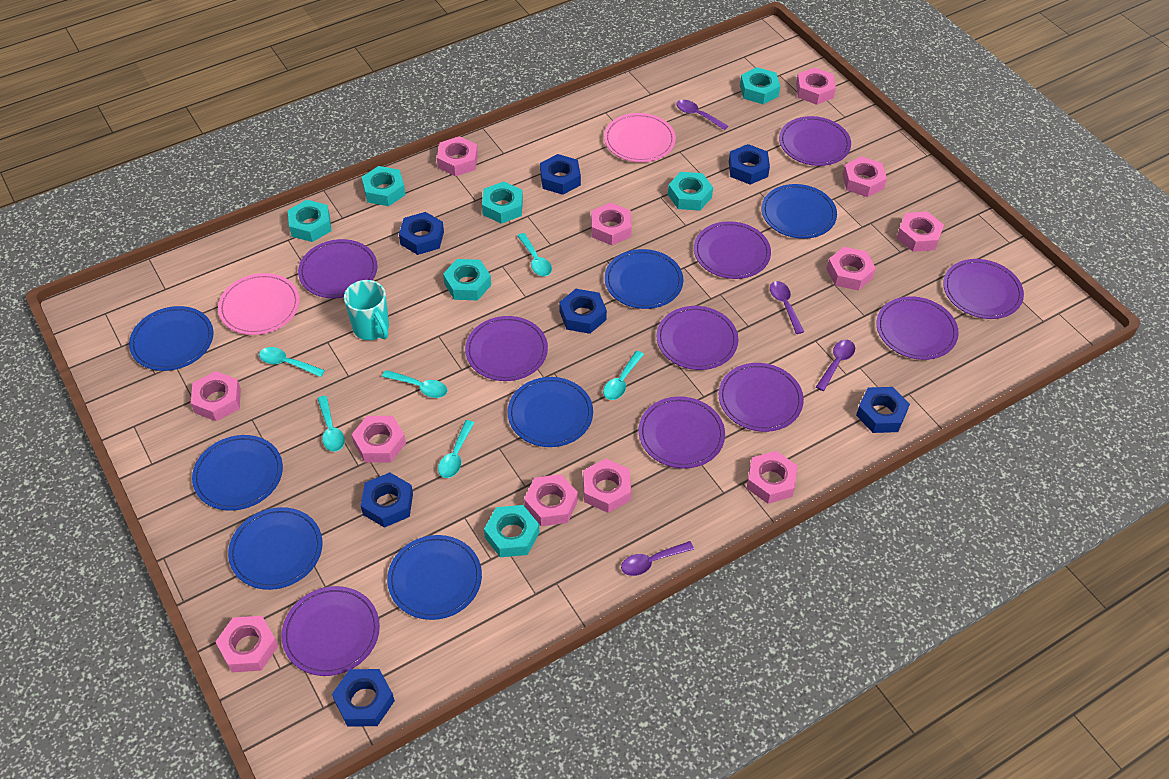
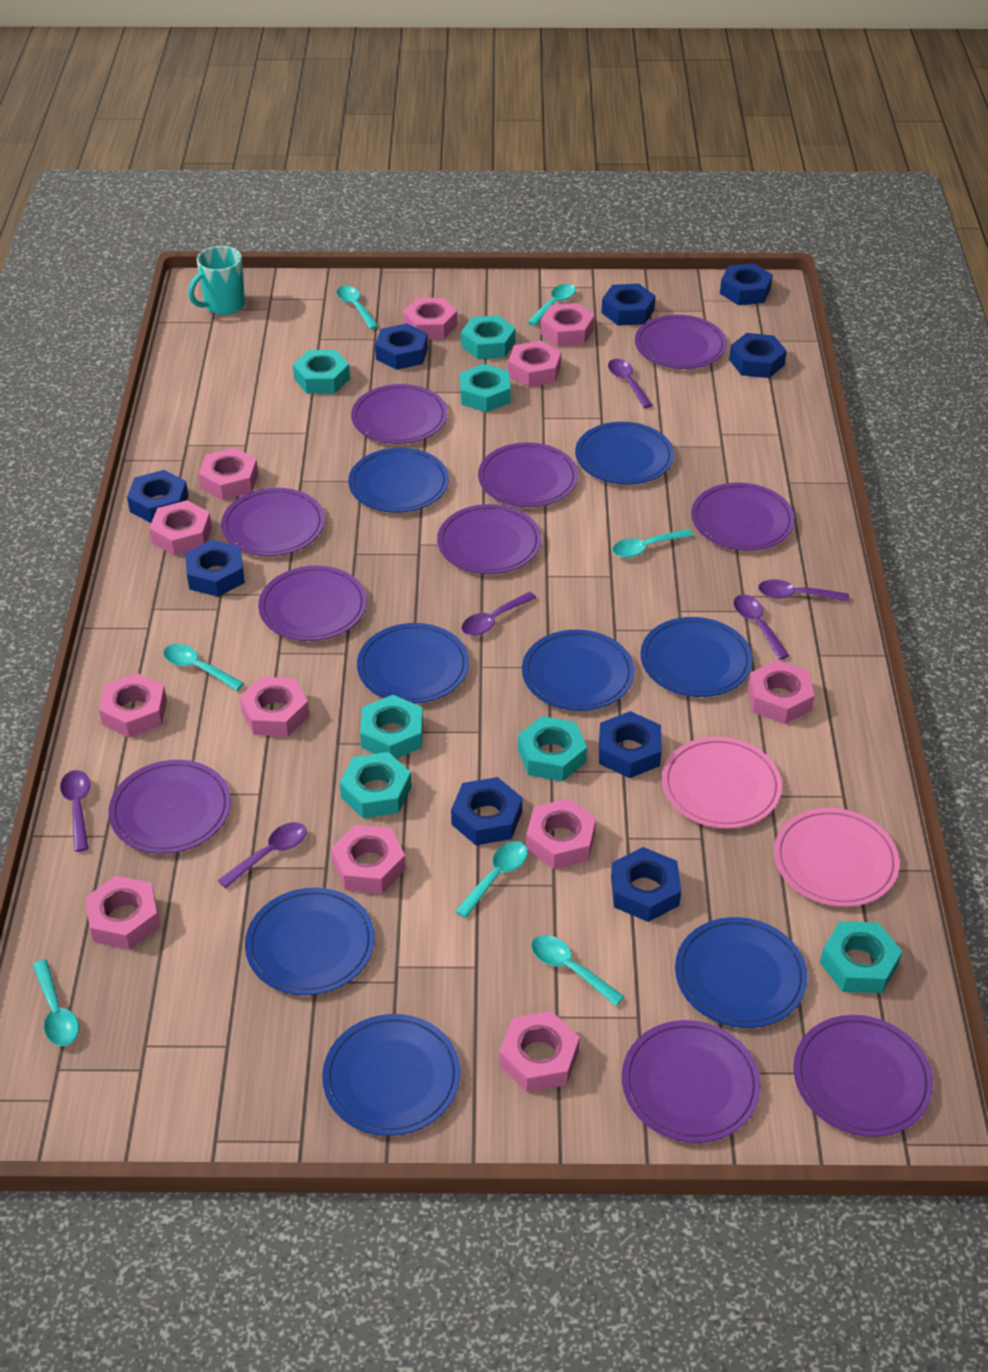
blue nut: [332,669,395,727] [361,473,413,528] [399,212,444,255] [540,154,581,195] [559,289,607,334] [729,144,770,185] [856,387,910,433] = 7 -> [127,470,188,523] [185,540,245,597] [375,323,428,370] [451,777,522,845] [599,711,662,778] [601,283,655,326] [611,847,681,922] [720,263,773,305] [729,333,787,378] = 9
blue plate: [129,306,214,371] [192,435,283,511] [228,507,322,590] [387,535,482,620] [508,377,593,447] [605,249,683,309] [762,184,837,239] = 7 -> [245,888,375,995] [322,1014,461,1136] [348,448,449,513] [357,623,469,704] [522,630,634,711] [575,422,674,485] [640,617,753,697] [675,917,807,1028] = 8
purple spoon: [621,541,694,576] [676,100,728,130] [770,281,804,334] [816,340,855,391] = 4 -> [60,770,90,852] [218,822,307,889] [461,592,536,636] [608,359,652,408] [734,594,789,660] [758,580,849,602] = 6
turquoise spoon: [259,347,325,377] [317,396,345,452] [382,370,448,398] [438,420,474,478] [517,233,552,276] [603,351,644,400] = 6 -> [33,959,79,1046] [163,644,244,691] [337,286,379,329] [455,841,528,918] [528,284,576,326] [531,935,624,1006] [612,529,693,558] = 7

